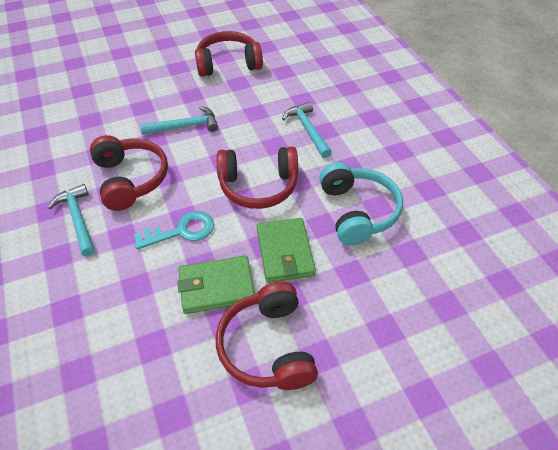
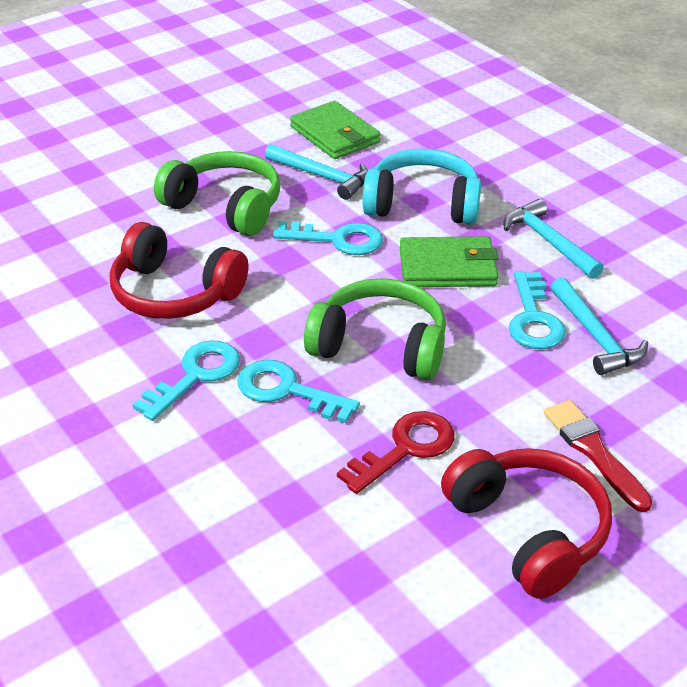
green headphones: none = 0 -> [154,151,280,236] [304,278,446,380] = 2
red brush: none = 0 -> [544,400,653,512] = 1
red headphones: [90,135,168,211] [195,31,263,77] [216,281,318,390] [217,146,298,209] = 4 -> [110,222,248,319] [441,448,612,599] = 2
red key: none = 0 -> [337,411,455,494] = 1
turquoise key: [134,211,214,250] = 1 -> [132,341,240,421] [237,360,360,423] [273,221,383,255] [509,271,566,349] = 4

